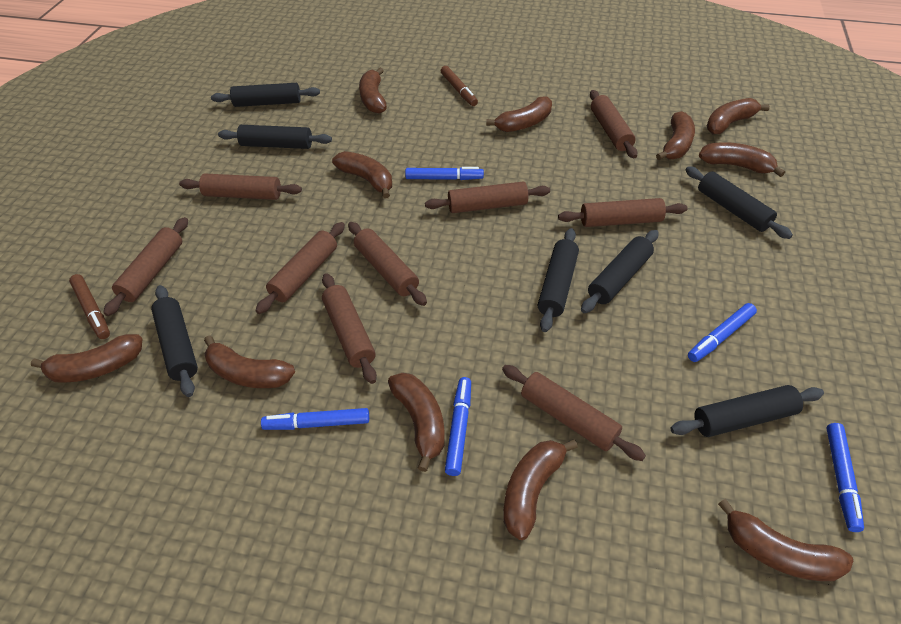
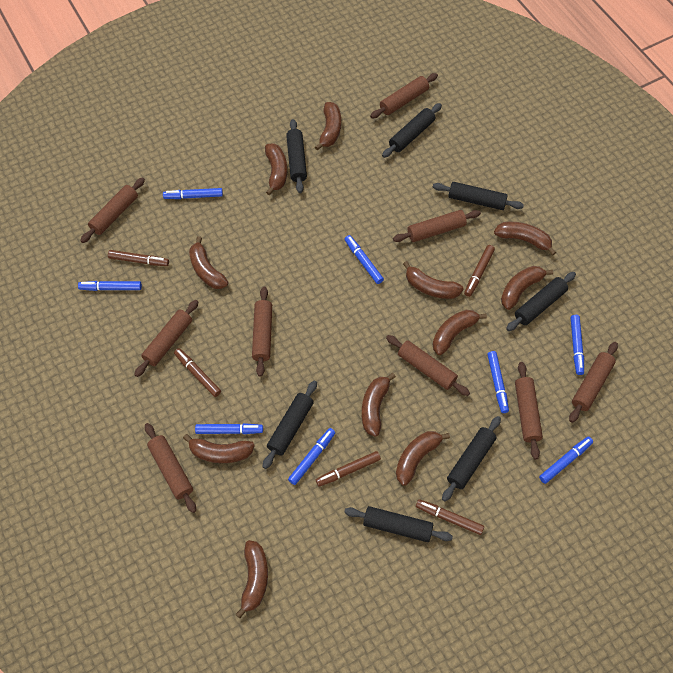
blue marker: [261,408,369,430] [405,167,484,180] [445,377,471,476] [688,303,757,362] [826,423,864,532] = 5 -> [78,281,142,291] [163,188,223,199] [195,423,263,434] [288,428,335,485] [345,235,384,284] [487,351,509,413] [539,436,593,484] [571,315,584,375] = 8
brown marker: [69,274,110,339] [441,66,478,106] = 2 -> [108,250,169,266] [174,348,221,397] [316,451,381,487] [416,499,484,535] [464,245,495,297] = 5

